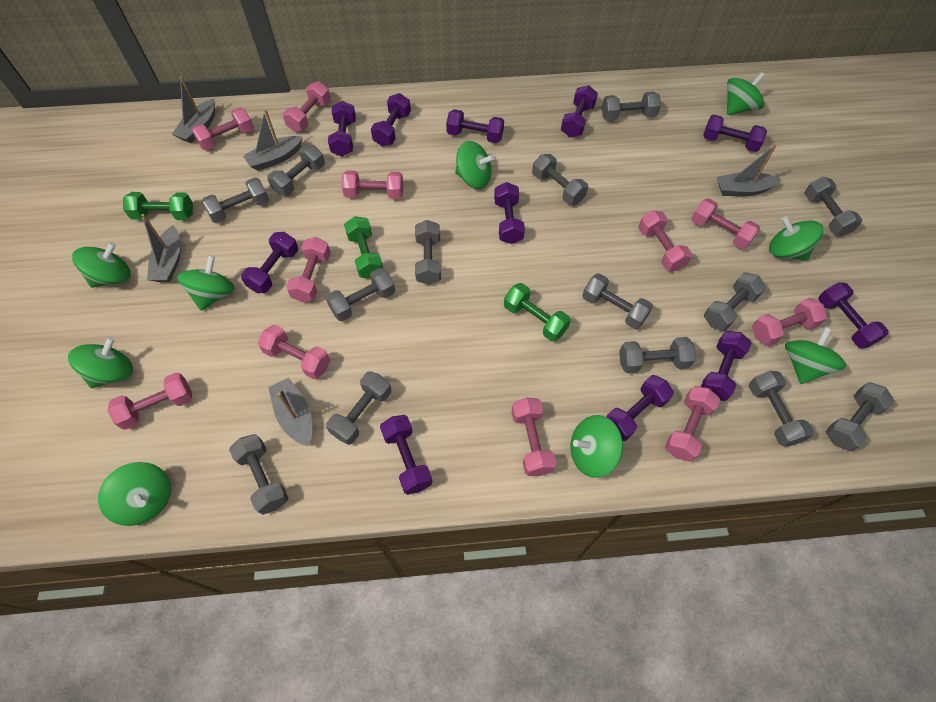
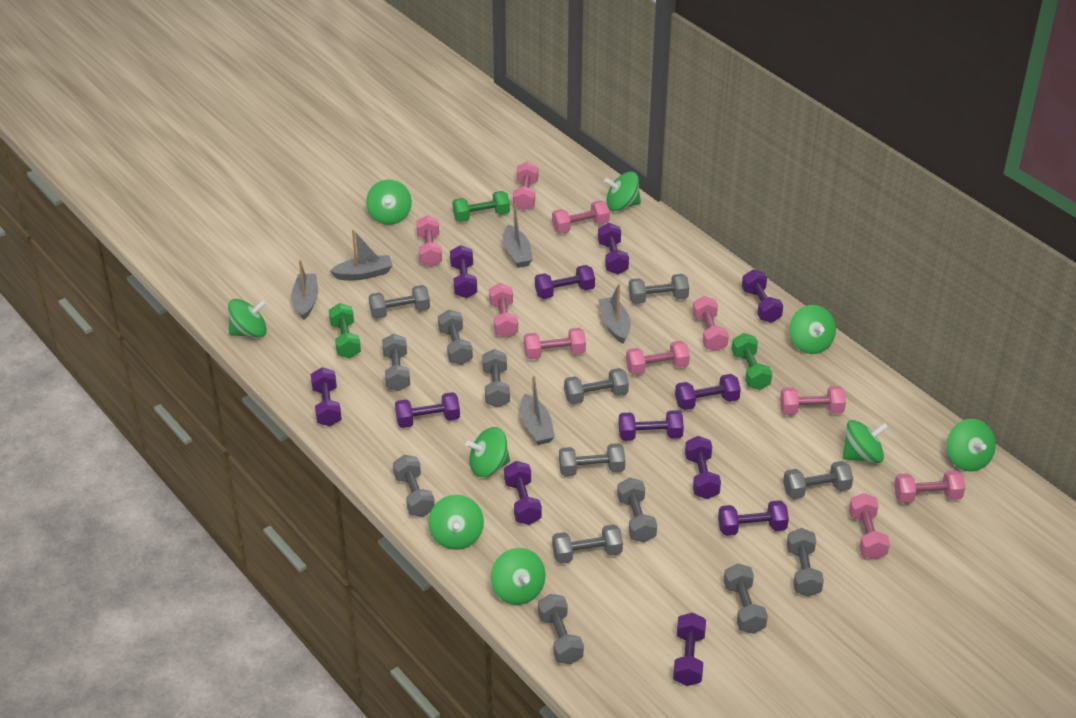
pink dumbbell: [108,372,192,430] [192,107,254,150] [258,325,330,379] [283,81,331,132] [286,237,331,302] [342,170,403,199] [511,397,556,476] [638,210,692,271] [665,386,720,462] [692,198,760,249] [752,298,827,346] = 11 -> [416,215,442,267] [489,283,518,338] [513,162,538,211] [524,328,586,360] [552,200,610,234] [626,341,690,375] [692,296,729,351] [780,386,846,415] [849,493,890,560] [894,470,965,503] = 10
purple dumbbell: [241,232,298,293] [328,101,356,156] [371,93,411,146] [380,415,432,495] [446,109,504,143] [494,182,525,244] [561,85,598,137] [606,375,674,441] [701,331,752,401] [703,115,767,152] [818,282,889,349] = 11 -> [311,367,342,426] [395,392,460,428] [450,245,477,298] [504,461,542,525] [535,265,595,299] [598,223,629,275] [619,410,684,441] [673,612,706,686] [675,374,741,410] [685,436,721,499] [718,500,789,536] [742,269,783,323] = 12

